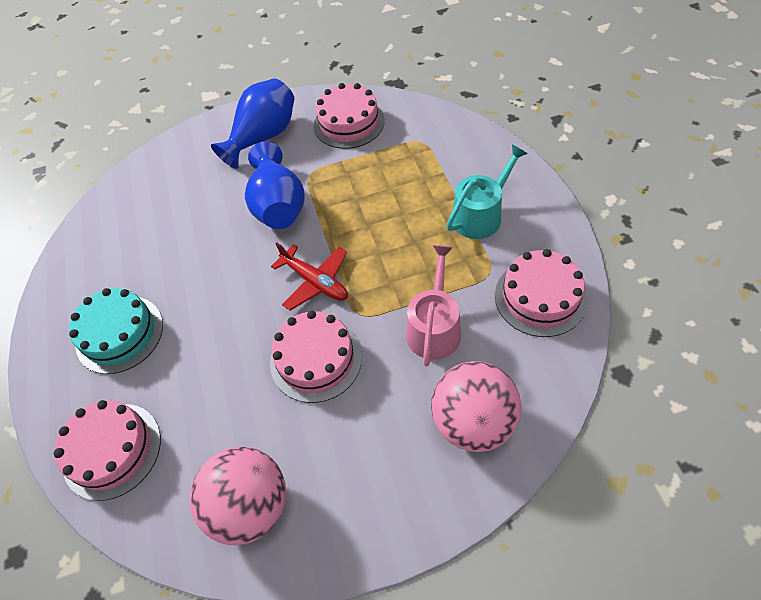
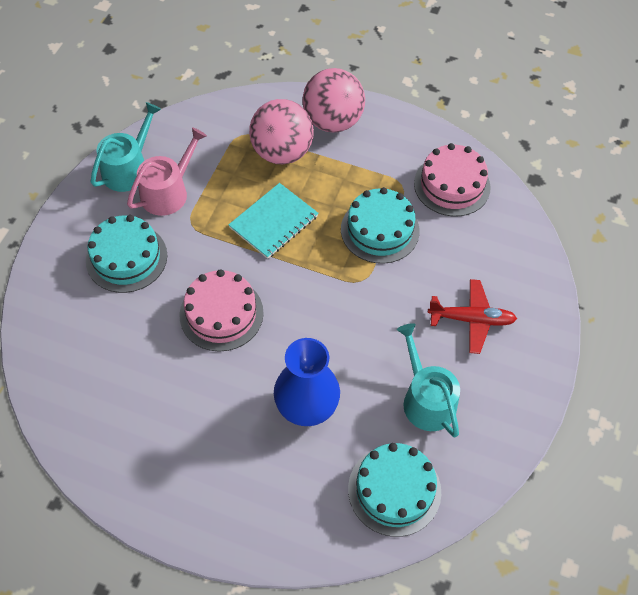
blue vase: [211,78,295,169] [245,142,305,229] = 2 -> [274,338,340,426] = 1
pink cake: [54,400,161,501] [270,310,362,403] [314,83,385,149] [495,249,587,337] = 4 -> [180,269,264,352] [414,143,491,217] = 2
turquoise cake: [69,288,163,374] = 1 -> [86,215,167,293] [341,187,420,264] [348,443,441,537] = 3
turquoise notebook: none = 0 -> [228,183,318,259] = 1
turquoise watering can: [447,145,528,239] = 1 -> [91,102,161,192] [397,323,460,437] = 2

